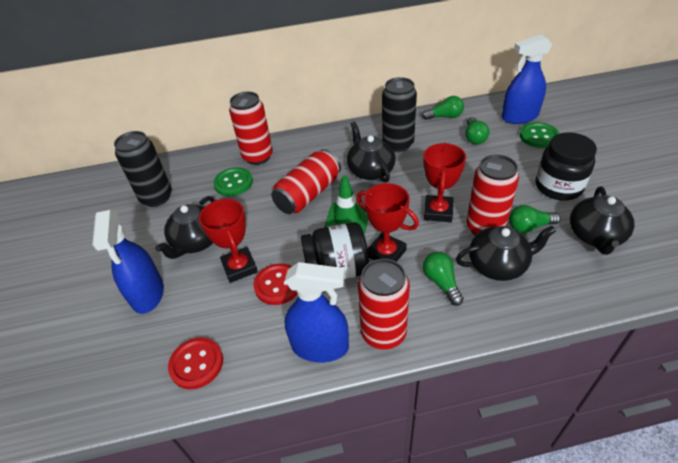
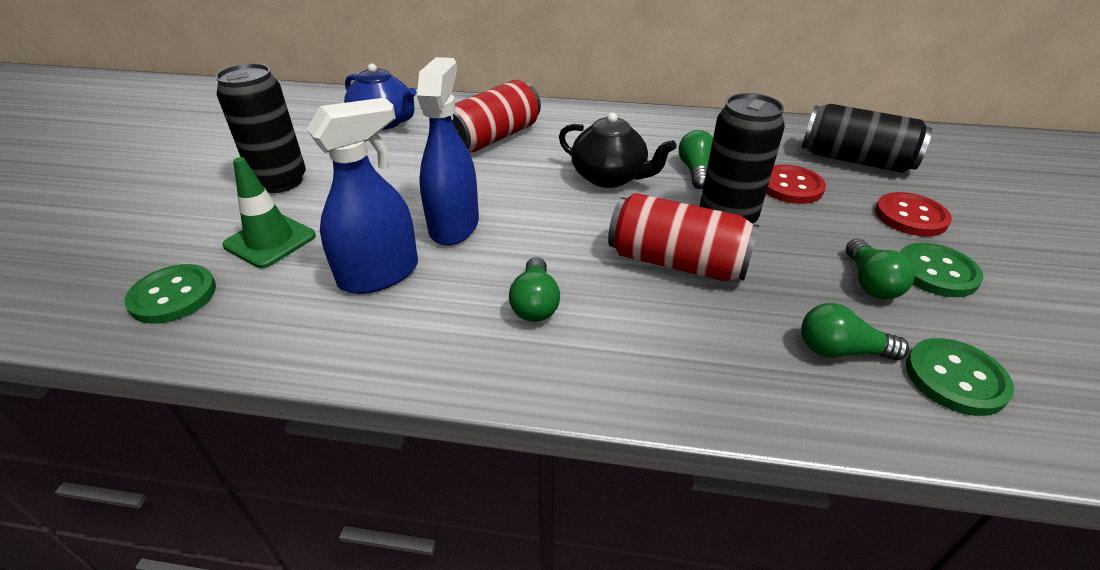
black can: [114,131,172,207] [382,77,417,152] = 2 -> [216,63,306,193] [700,93,785,224] [801,104,932,173] = 3
black jar: [301,222,369,279] [536,132,597,200] = 2 -> none = 0
black teapot: [155,196,214,259] [347,122,396,183] [456,226,556,281] [570,186,634,255] = 4 -> [559,112,677,188] = 1
blue spray bottle: [92,210,164,314] [285,262,349,362] [502,34,552,124] = 3 -> [306,98,418,294] [417,57,479,246] = 2
blue teapot: none = 0 -> [344,63,417,130] = 1
green button: [214,167,253,196] [520,122,559,148] = 2 -> [125,264,216,324] [900,243,983,297] [906,338,1014,416] = 3
red can: [229,92,273,165] [271,149,341,214] [358,259,410,350] [466,155,519,235] = 4 -> [452,80,541,152] [608,193,759,281] = 2
red trophy: [199,199,258,283] [357,183,419,262] [423,143,466,222] = 3 -> none = 0

